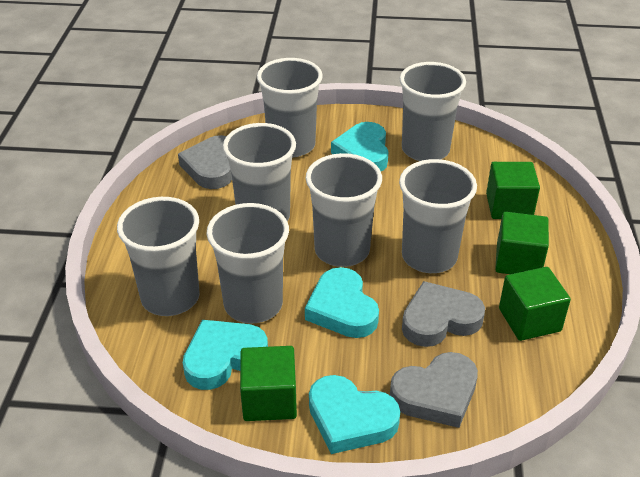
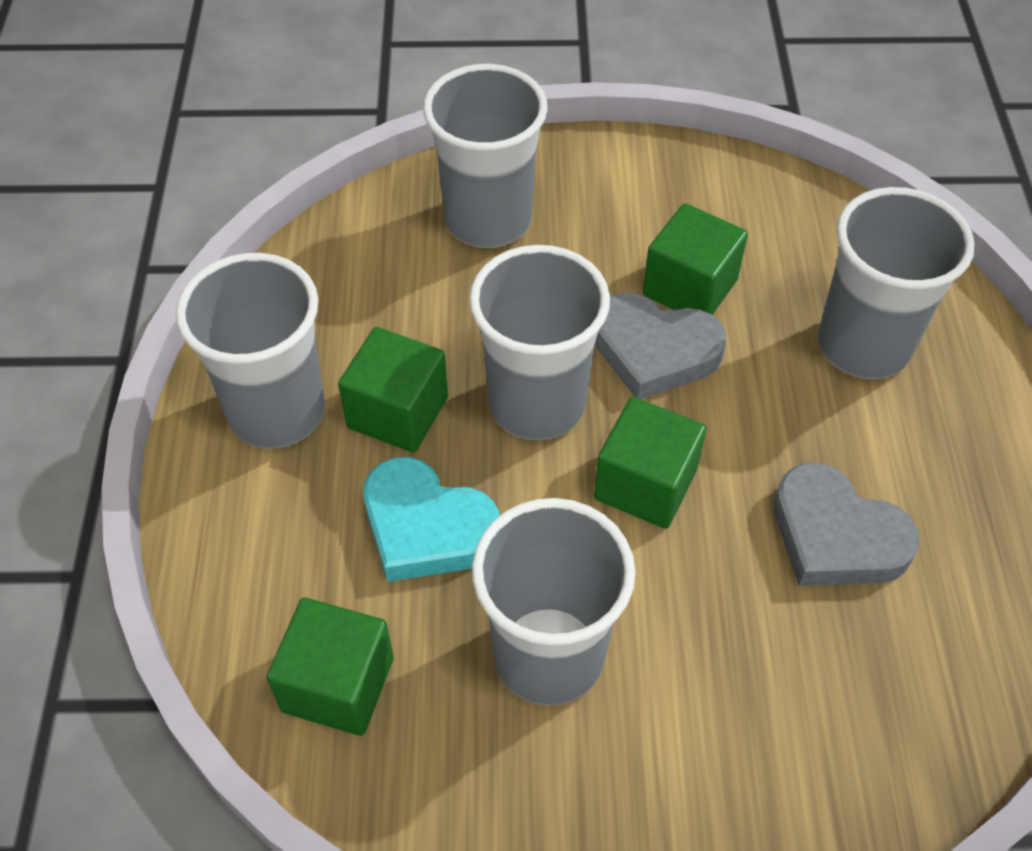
grey cup: [117,197,200,316] [206,203,289,323] [223,123,296,221] [257,58,323,158] [306,153,382,267] [399,62,466,161] [399,159,477,273] = 7 -> [176,253,325,449] [423,64,548,248] [469,245,610,440] [472,498,636,706] [818,187,975,379] = 5
grey heart: [178,135,232,189] [390,352,478,428] [402,281,485,347] = 3 -> [595,292,726,399] [774,462,920,586] = 2
turquoise heart: [183,320,268,390] [305,267,379,338] [309,375,400,454] [331,122,388,171] = 4 -> [364,457,500,582] = 1

